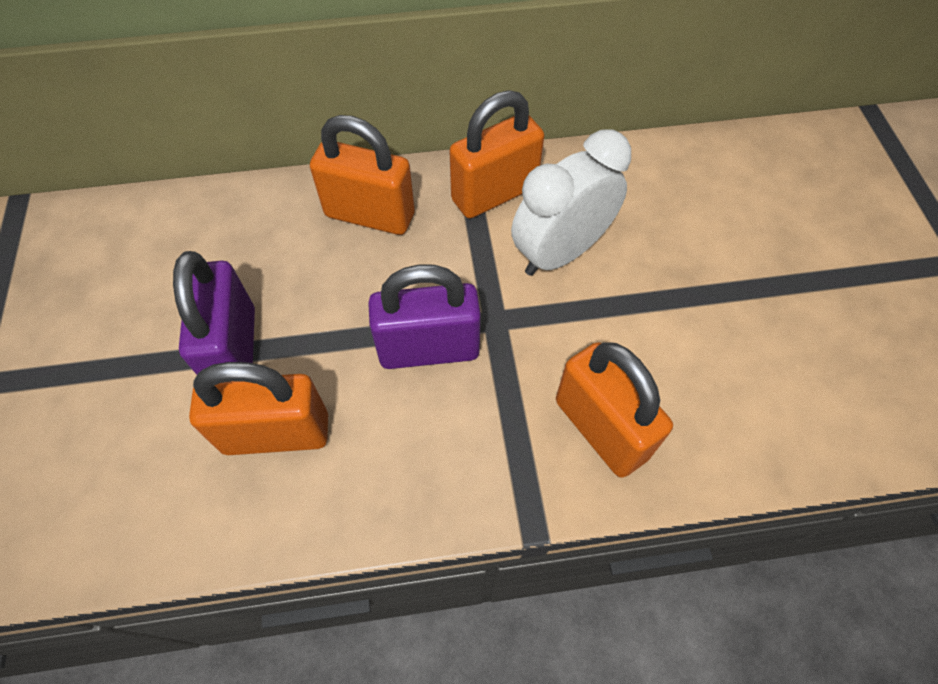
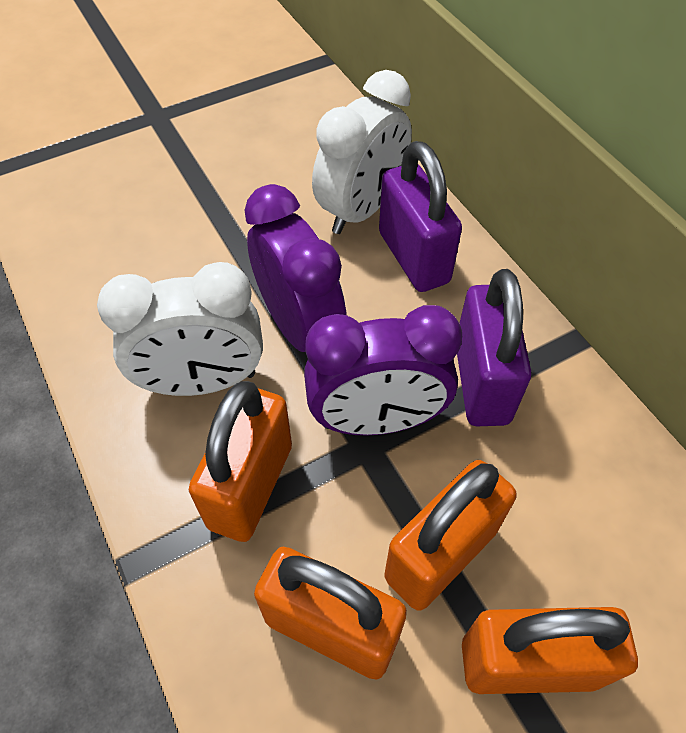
purple clock: none = 0 -> [244,184,347,352] [304,305,462,435] = 2
white clock: [511,129,631,276] = 1 -> [97,262,263,396] [312,70,412,234] = 2

